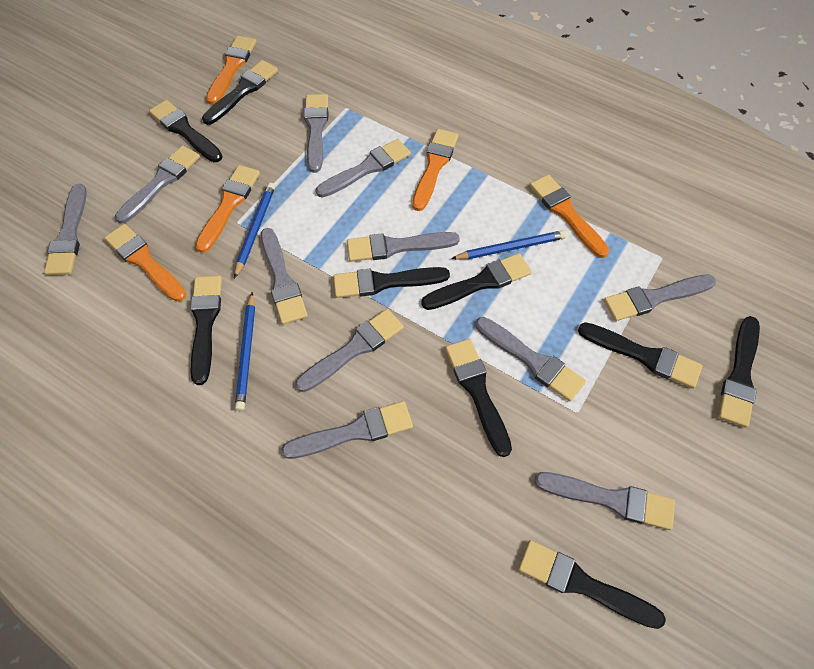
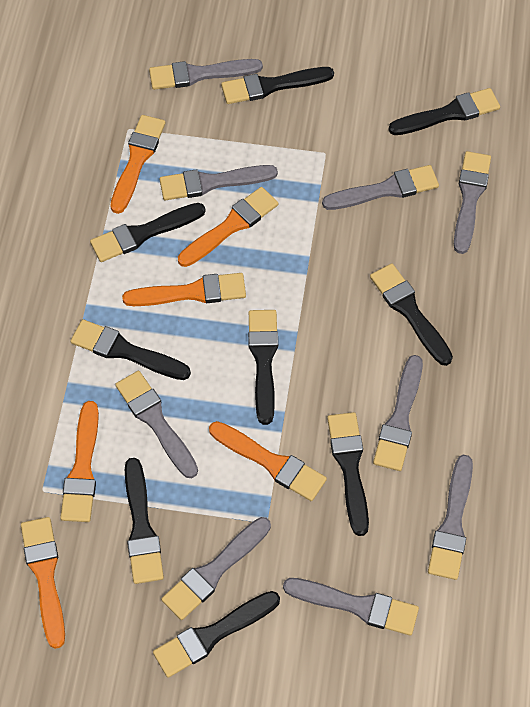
blue pencil: [234,182,275,279] [235,292,255,411] [451,230,567,259] = 3 -> none = 0
grey brush: [44,184,87,275] [115,145,200,224] [261,228,308,325] [281,401,413,459] [295,309,404,392] [304,94,328,173] [316,139,411,198] [347,232,460,262] [475,317,586,402] [534,472,675,530] [604,274,716,321] = 11 -> [115,371,198,478] [149,59,263,90] [160,165,278,200] [161,517,271,620] [283,578,419,636] [322,165,439,210] [373,355,423,471] [428,455,473,580] [454,151,491,254] = 9
orange brush: [104,224,186,302] [195,165,260,253] [206,36,257,105] [412,129,458,211] [530,174,609,258] = 5 -> [21,517,65,649] [60,401,99,522] [110,115,165,214] [122,273,246,306] [178,187,278,267] [209,421,327,501] = 6

